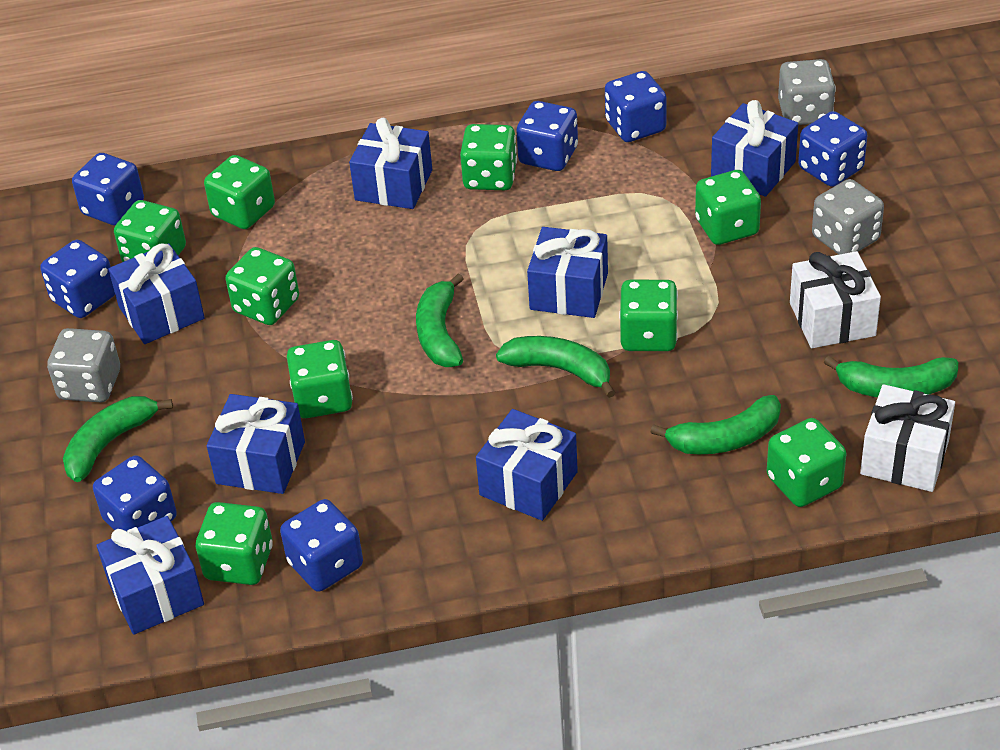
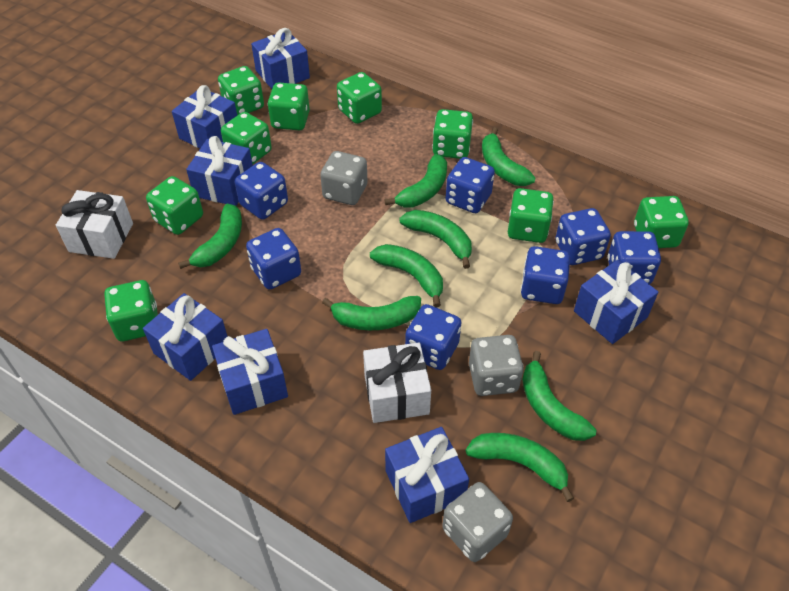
green banana: [63,396,173,482] [416,273,464,367] [496,336,616,398] [650,395,781,454] [824,356,958,397] = 5 -> [178,203,242,269] [322,296,421,330] [370,244,443,308] [385,154,447,208] [399,210,472,269] [466,433,574,502] [482,127,536,186] [522,351,596,441] = 8

